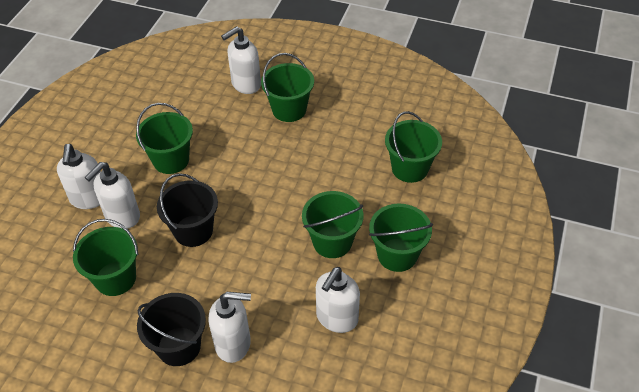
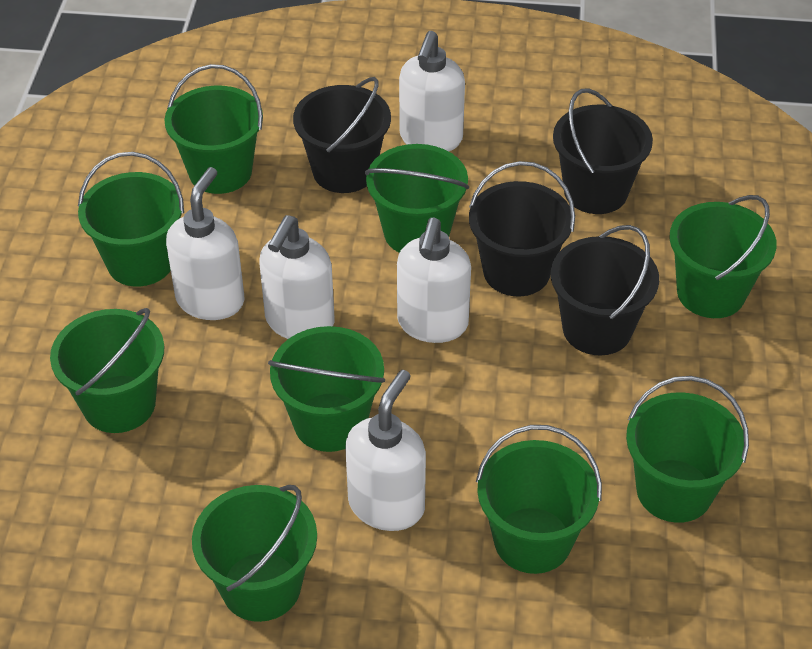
black bucket: [137,293,206,366] [157,173,218,247] = 2 -> [293,77,391,193] [469,161,575,296] [551,225,659,355] [553,88,653,214] = 4
green bucket: [73,219,138,296] [136,103,193,174] [261,53,314,122] [302,191,363,258] [369,204,433,272] [385,111,442,183] = 6 -> [50,308,164,433] [78,152,184,286] [164,64,263,194] [192,485,317,622] [268,326,385,452] [365,144,469,253] [476,425,602,574] [626,376,749,523] [670,195,777,318] = 9

